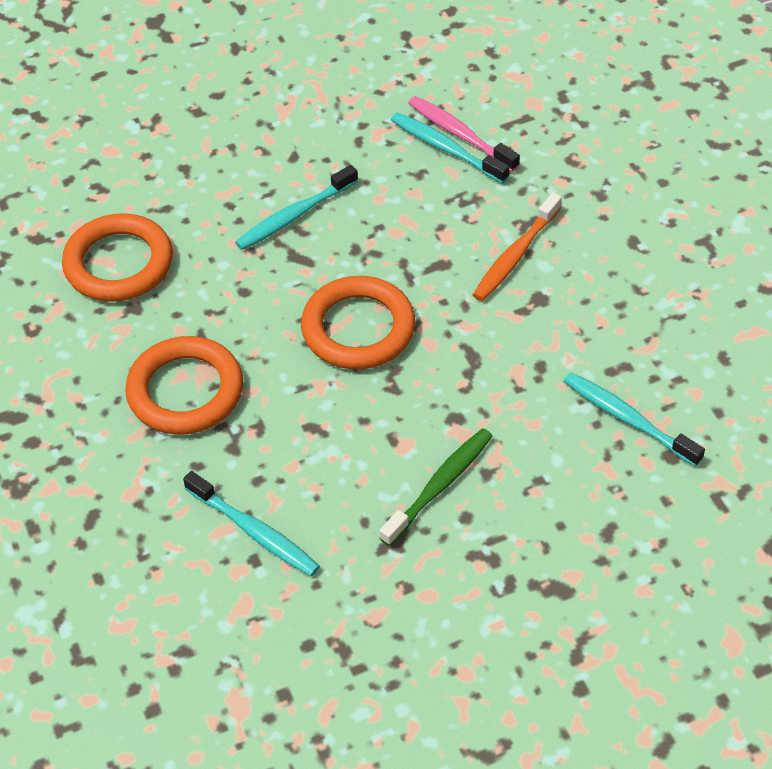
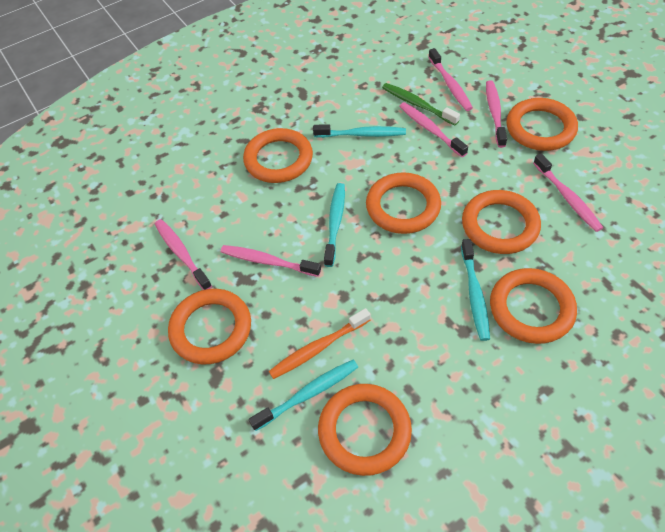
orange ring: [62,213,173,302] [125,336,243,435] [301,276,415,369] = 3 -> [168,289,251,365] [243,128,313,183] [318,384,412,476] [366,172,441,234] [462,190,541,254] [490,268,577,344] [506,98,578,151] = 7
pink toothbrush: [408,96,520,172] = 1 -> [155,219,212,290] [221,245,321,277] [399,102,468,157] [428,48,473,111] [486,80,507,148] [533,153,603,232] = 6

